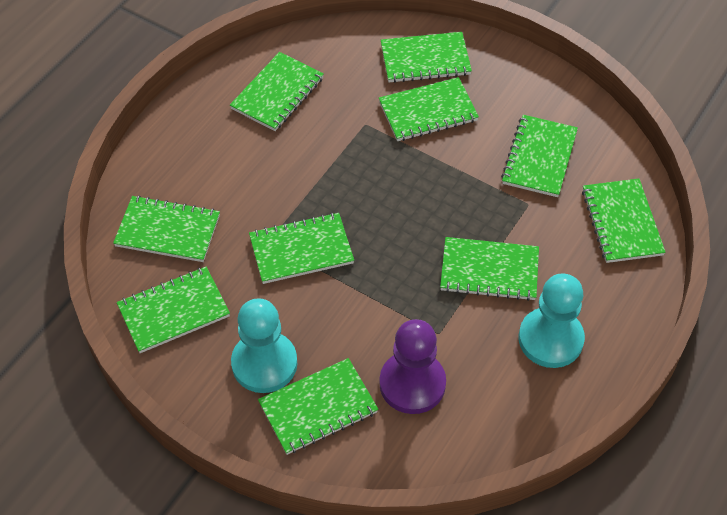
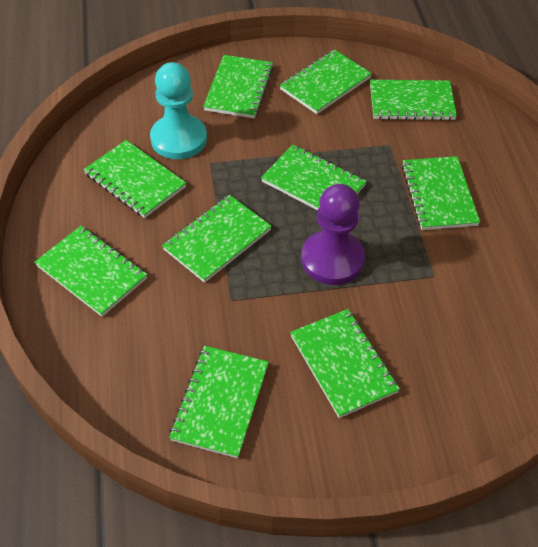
turquoise pawn: [231,298,297,393] [519,273,585,368] = 2 -> [150,62,207,159] = 1

